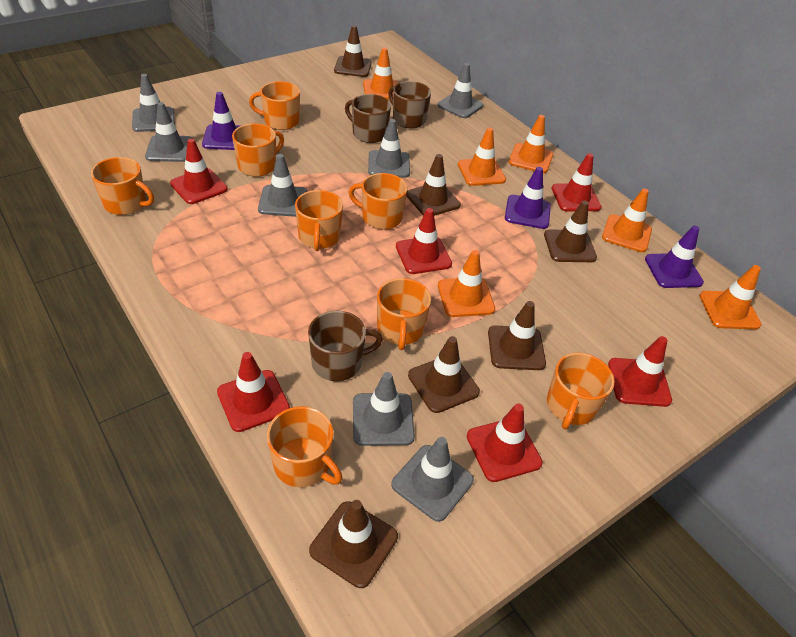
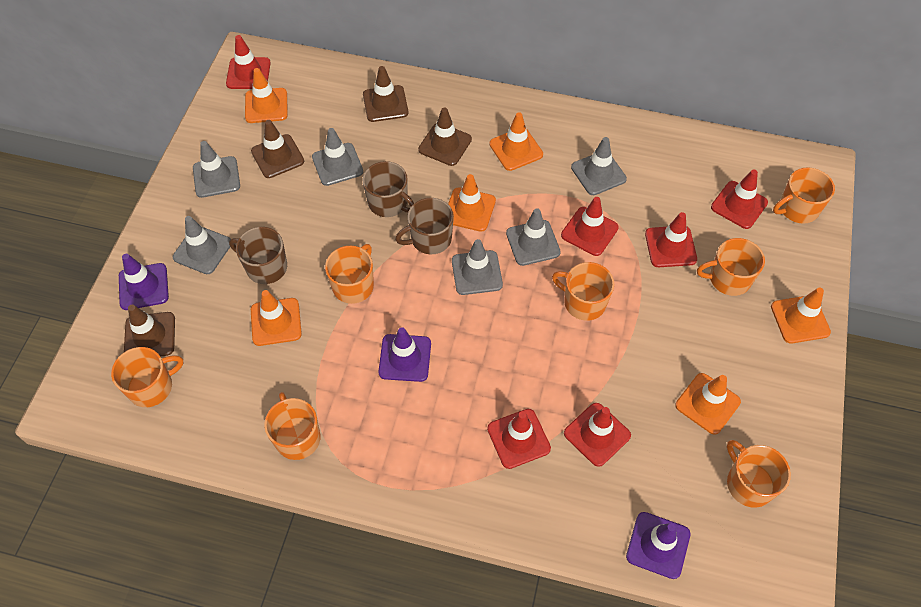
brown traffic cone: [309,500,398,588] [334,25,372,77] [406,154,461,216] [408,336,480,413] [488,301,546,370] [544,201,597,262] = 6 -> [124,305,175,357] [251,120,304,178] [363,66,409,122] [418,107,472,166] = 4
grey traffic cone: [132,74,175,132] [145,102,193,162] [258,154,307,217] [353,372,415,446] [368,119,410,178] [391,437,474,522] [437,63,483,118] = 7 -> [173,216,231,274] [193,141,240,198] [312,128,363,186] [452,239,503,295] [506,208,561,266] [571,137,627,195] = 6
orange mug: [91,157,154,215] [232,123,284,177] [249,81,300,130] [267,406,343,487] [295,190,343,251] [349,173,407,230] [377,278,431,350] [547,353,615,430] = 8 -> [111,347,183,407] [264,392,320,460] [325,244,374,304] [552,262,614,321] [697,238,765,296] [727,440,791,508] [773,167,835,224] = 7

